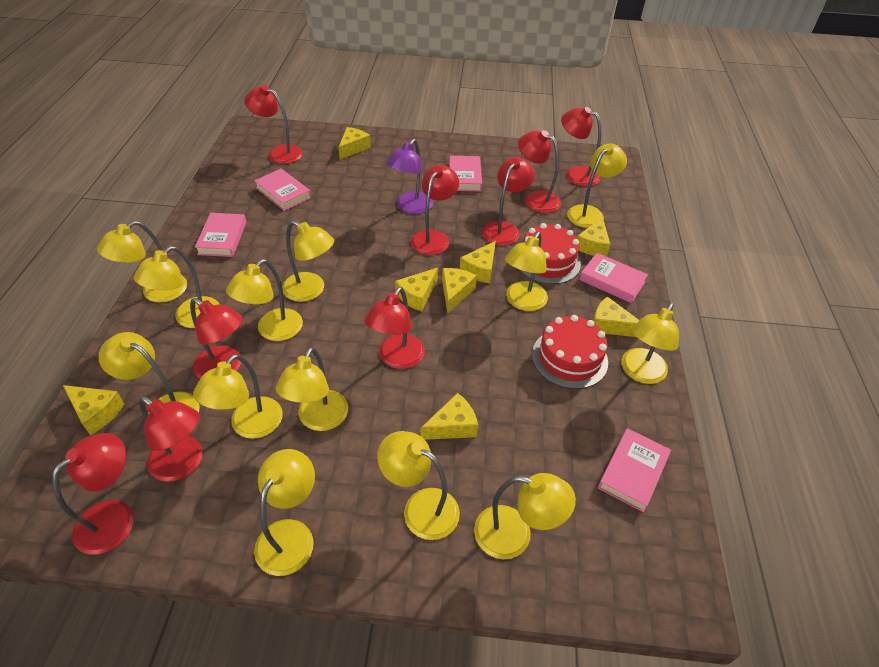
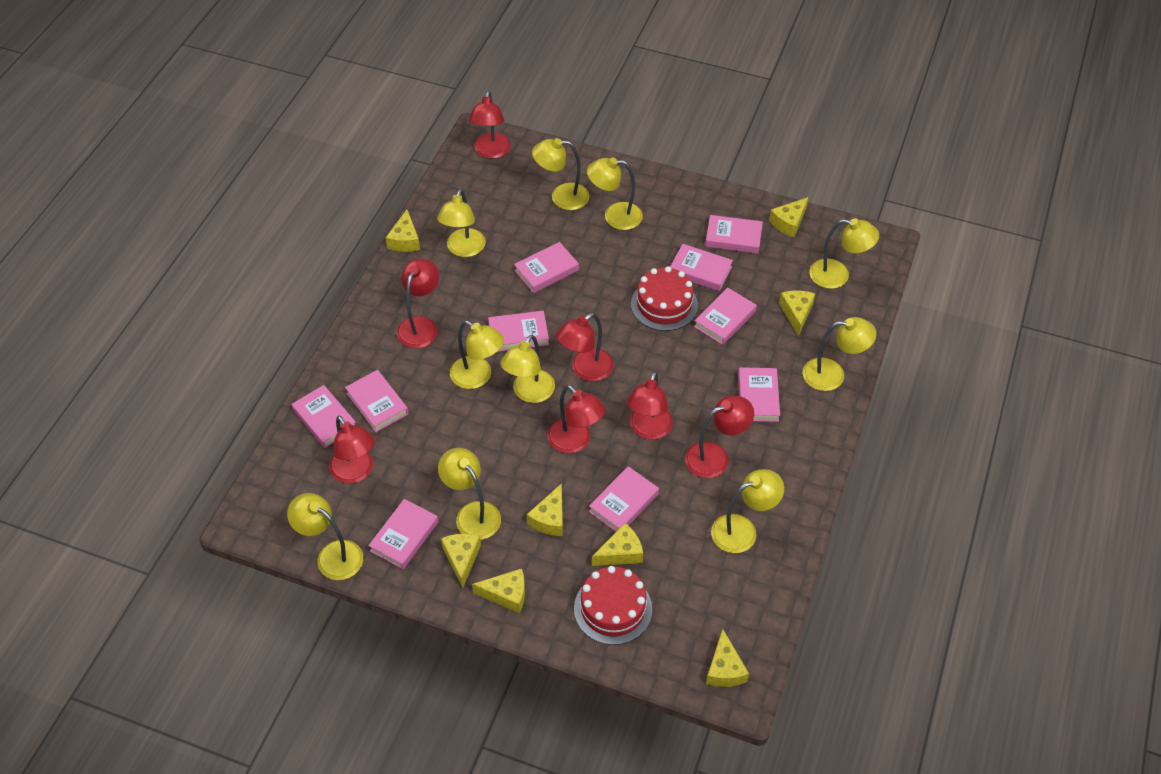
pink book: [195,213,246,257] [254,169,311,211] [449,156,482,191] [579,253,648,303] [598,428,671,512] = 5 -> [292,385,356,448] [345,370,409,432] [368,499,438,569] [488,311,549,352] [514,242,579,293] [589,466,659,532] [670,244,733,291] [694,287,757,345] [705,215,763,254] [738,367,780,422] = 10
purple lamp: [386,139,433,214] = 1 -> none = 0
red lamp: [52,433,134,555] [139,396,203,482] [190,298,243,379] [244,85,303,164] [365,287,425,369] [411,165,459,255] [482,157,535,246] [518,130,561,213] [561,107,601,187] = 9 -> [329,416,375,484] [397,259,439,348] [469,91,511,159] [547,385,605,453] [556,313,614,381] [627,371,673,440] [685,396,754,478] = 7
yellow lamp: [97,221,187,303] [99,332,200,414] [134,246,220,328] [193,354,283,439] [226,259,303,341] [254,449,315,576] [276,347,348,431] [282,221,334,302] [377,431,460,540] [474,473,576,559] [505,232,548,311] [567,144,627,228] [622,303,679,384] = 13 -> [287,493,363,580] [437,189,486,257] [438,448,501,540] [450,321,504,389] [500,335,555,403] [532,138,589,210] [587,157,643,230] [711,469,784,553] [803,317,876,391] [809,218,879,289] = 10

